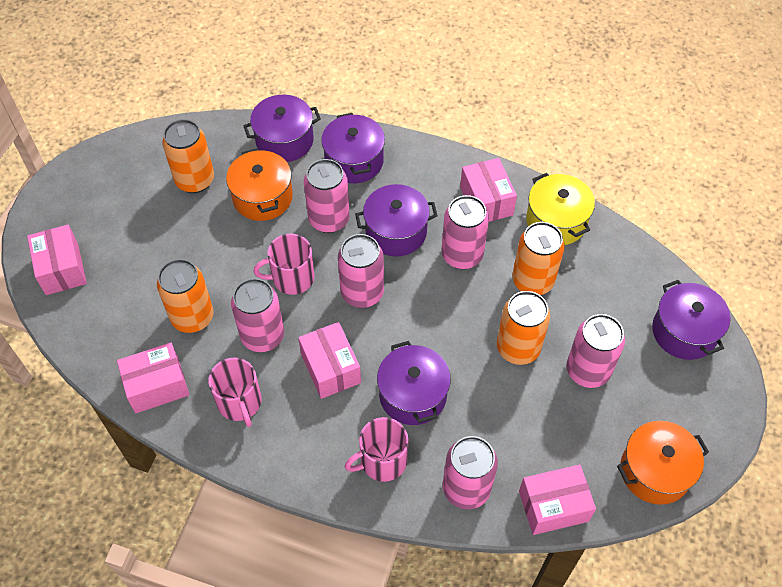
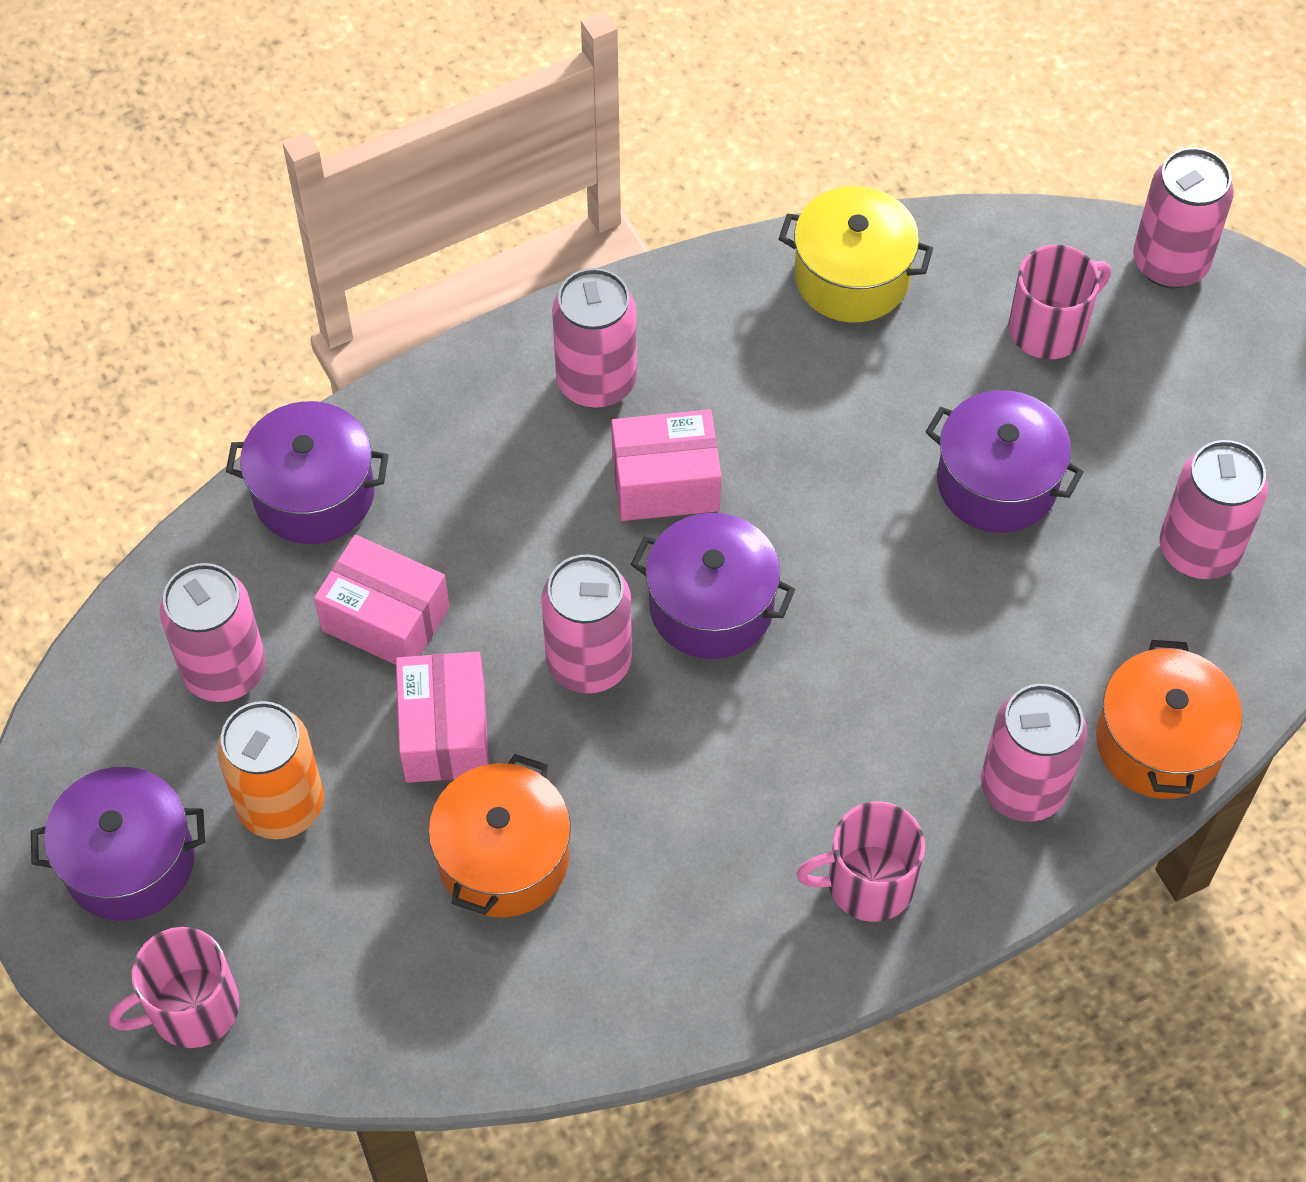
orange can: [157,259,214,333] [162,119,214,193] [497,291,550,365] [512,222,565,295] = 4 -> [217,701,324,839] = 1
pink box: [27,225,87,295] [117,343,189,413] [298,322,361,399] [460,158,517,222] [519,464,596,535] = 5 -> [314,535,450,665] [396,652,489,783] [611,410,721,521] = 3
purple pot: [243,95,321,162] [321,113,385,183] [355,184,438,256] [377,341,451,425] [652,280,731,360] = 5 -> [31,767,205,921] [226,401,389,544] [631,513,795,659] [926,390,1084,533] = 4

